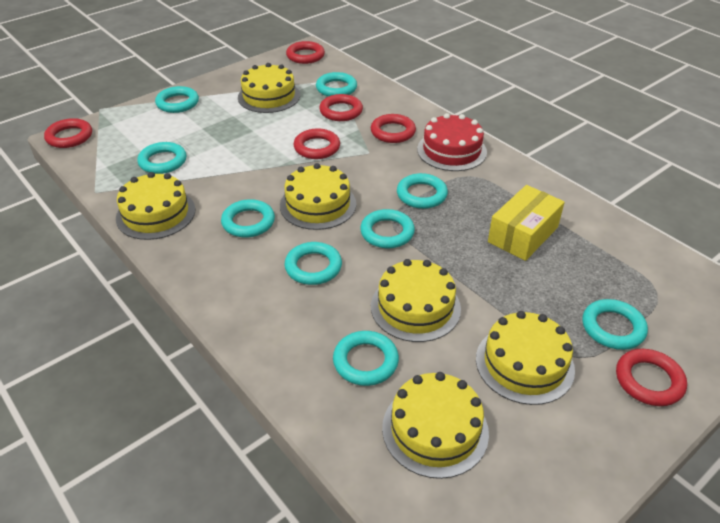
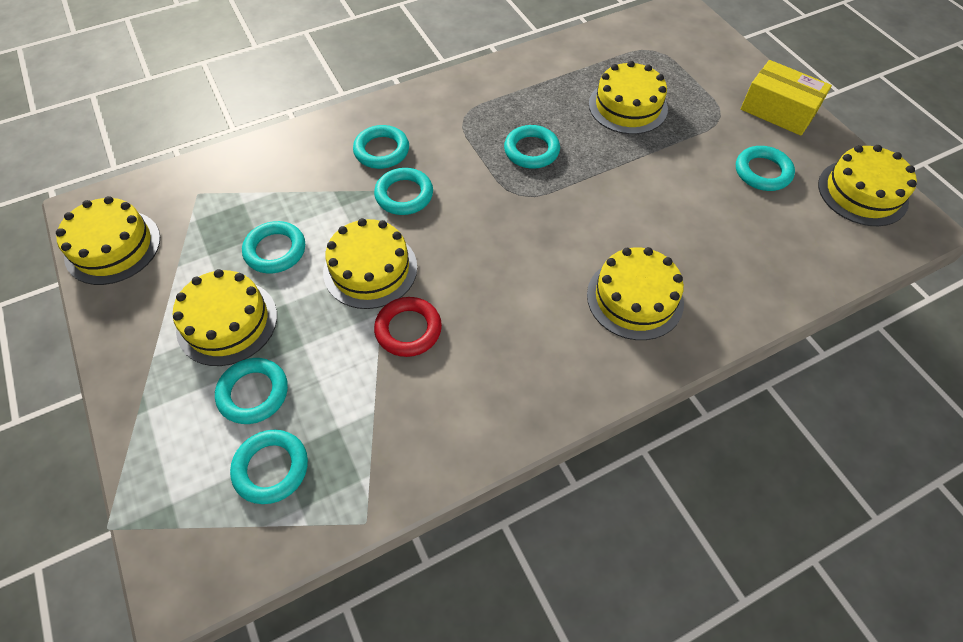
red cake: [417,113,487,171] = 1 -> none = 0
red ring: [44,118,92,148] [286,41,325,64] [293,129,340,159] [319,94,363,121] [371,114,416,143] [616,349,687,406] = 6 -> [374,297,442,357] = 1
turquoise ring: [137,142,187,174] [155,86,199,113] [221,199,275,238] [284,242,342,285] [316,72,357,97] [333,331,399,386] [360,209,415,248] [397,173,448,209] [582,299,648,350] = 9 -> [215,358,288,424] [230,430,308,504] [242,221,305,274] [353,125,409,169] [374,168,433,215] [504,125,560,169] [736,146,795,191] = 7

